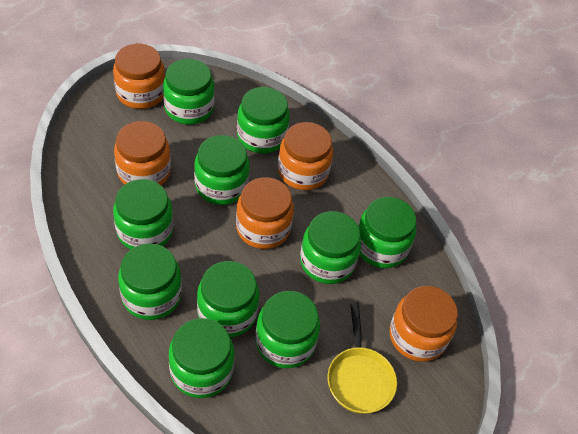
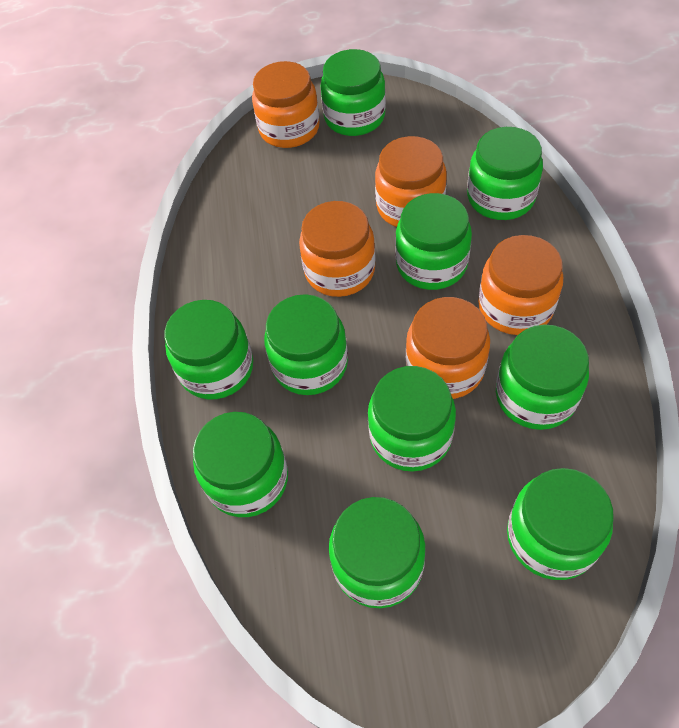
yellow pan: [328,302,397,414] = 1 -> none = 0

